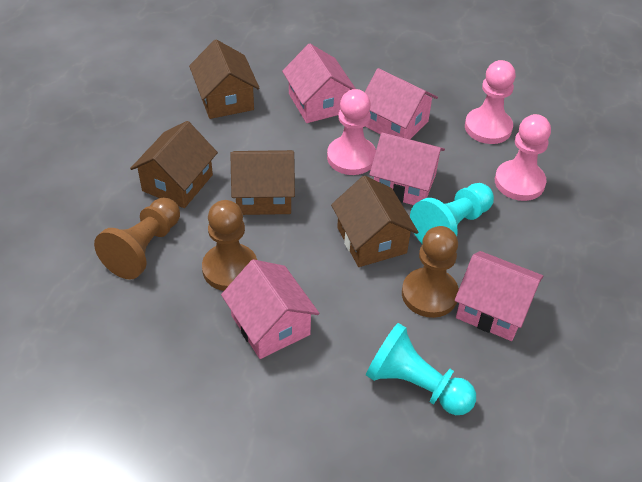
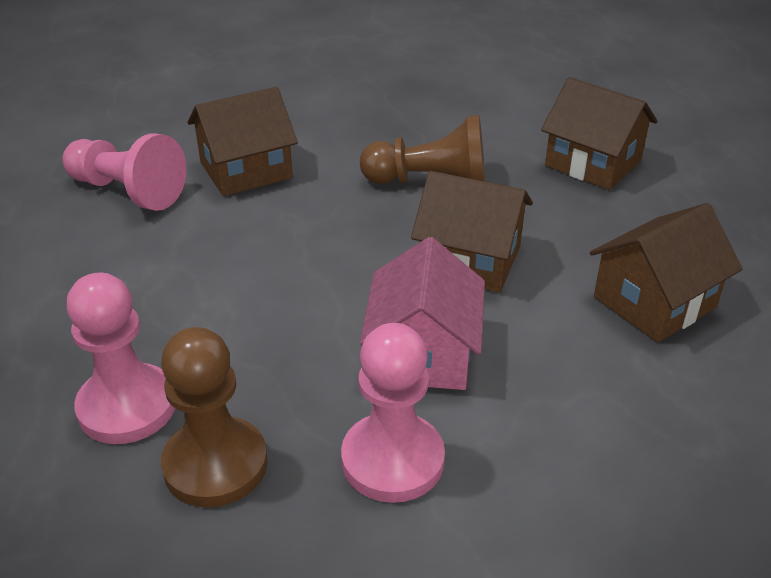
brown pawn: [94,198,180,279] [202,200,257,291] [402,226,459,318] = 3 -> [161,327,267,508] [360,115,485,184] = 2
pink house: [221,259,319,359] [282,44,356,123] [365,68,438,139] [369,132,445,205] [455,251,543,341] = 5 -> [360,237,485,390] = 1
turquoise pawn: [366,323,476,415] [410,183,494,243] = 2 -> none = 0

